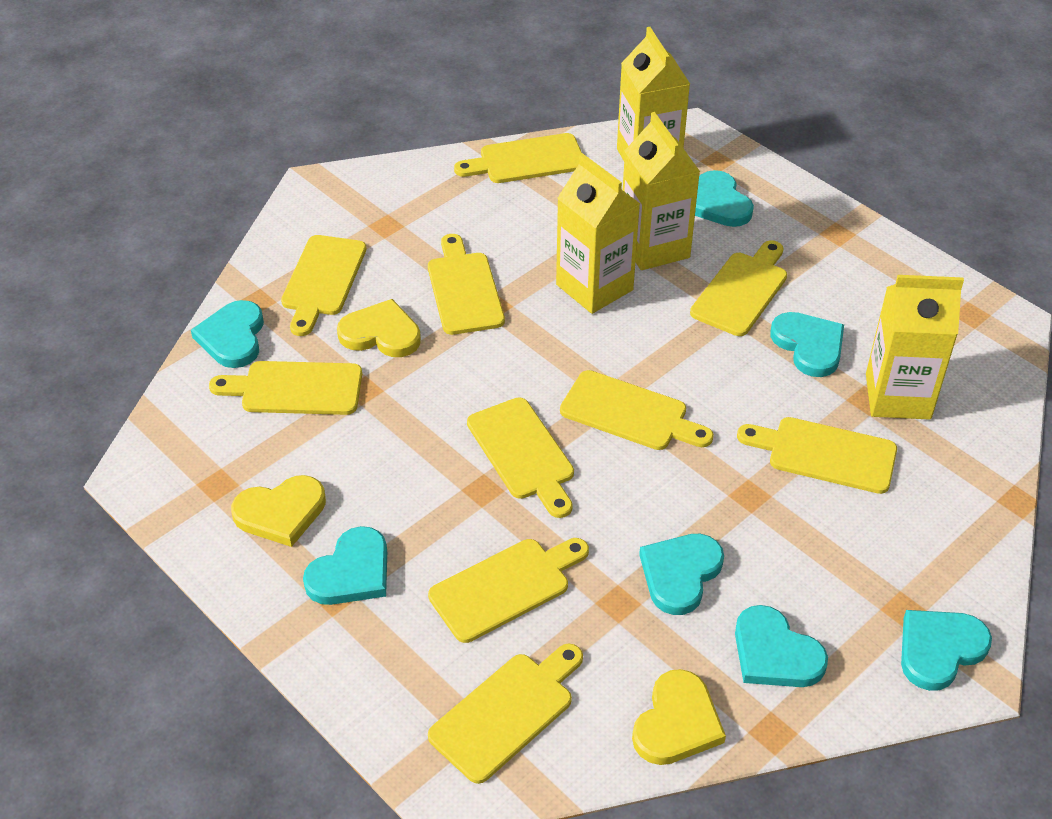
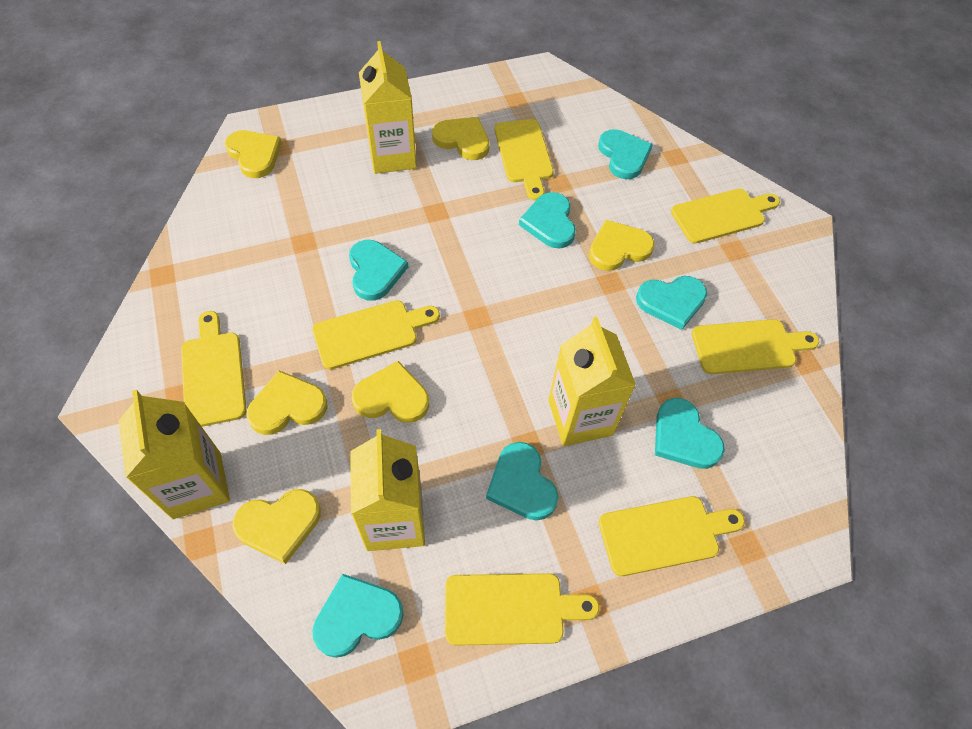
yellow cutting board: [209,361,362,415] [281,235,366,336] [428,234,505,335] [428,538,589,643] [428,643,583,784] [454,133,582,183] [467,397,574,518] [560,370,714,450] [690,240,787,336] [737,417,897,494] = 10 -> [181,311,246,427] [312,300,440,370] [445,573,599,646] [494,119,554,200] [599,496,745,576] [671,189,780,243] [692,319,819,374] = 7
yellow heart: [231,475,326,547] [337,299,421,357] [632,669,726,765] = 3 -> [225,130,282,178] [232,489,321,564] [246,370,327,435] [352,361,429,423] [432,117,490,160] [589,220,655,271] = 6

